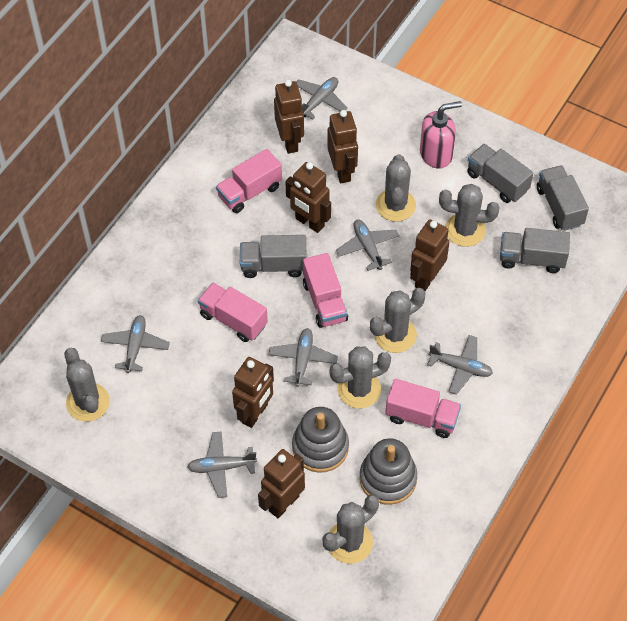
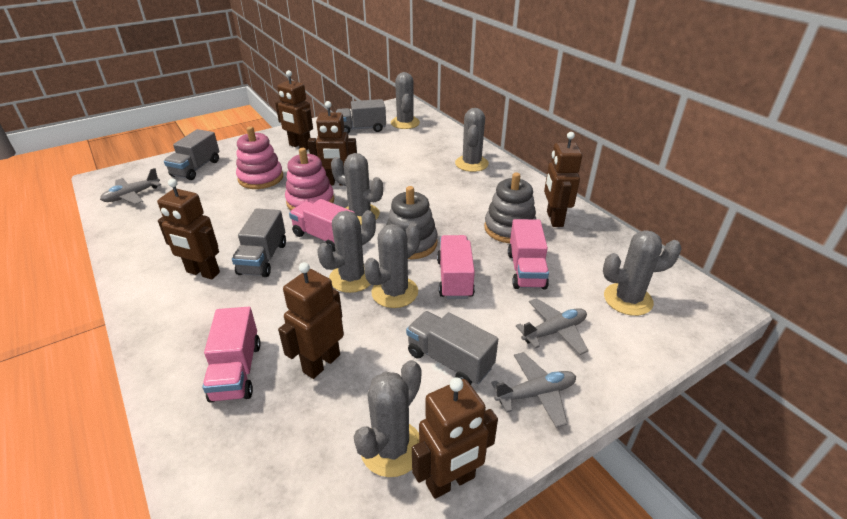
grey cactus: [64,348,110,422] [322,495,379,564] [329,346,391,408] [370,288,425,353] [376,154,416,222] [439,184,500,247] = 6 -> [317,210,376,293] [331,153,383,225] [354,360,421,477] [364,223,421,308] [391,72,420,129] [455,108,489,172] [603,230,682,316] = 7
grey plane: [101,315,170,373] [187,431,257,498] [268,328,338,387] [296,77,348,120] [336,219,399,271] [427,335,493,395] = 6 -> [100,168,161,205] [491,352,576,428] [516,298,589,355] = 3
pink soap dispenser: [420,101,462,169] = 1 -> none = 0
pink stacking toy: none = 0 -> [236,126,283,189] [285,148,334,210] = 2

